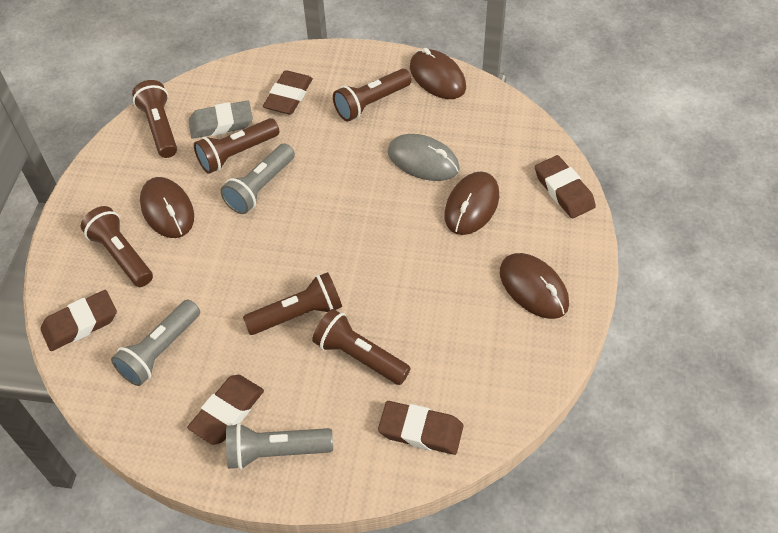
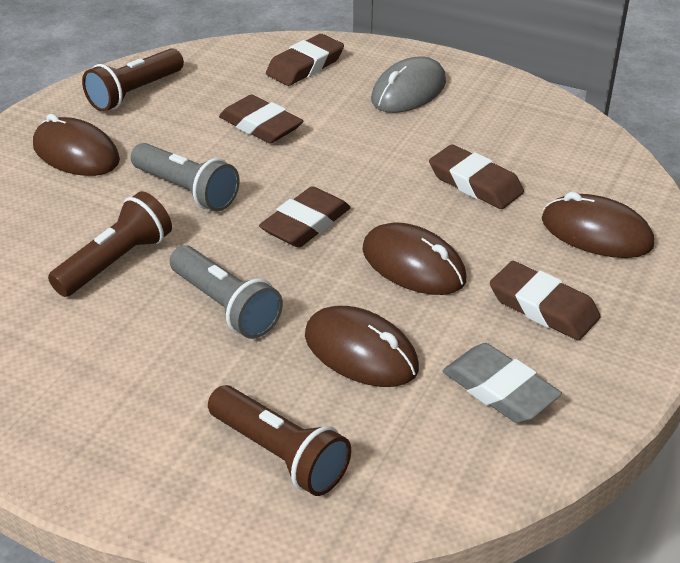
brown flashlight: [81,206,153,287] [132,80,177,158] [194,118,280,174] [243,272,342,335] [312,309,411,385] [333,69,412,122] = 6 -> [48,191,172,297] [82,48,184,112] [208,385,351,496] = 3
grey flashlight: [111,299,200,386] [220,143,295,214] [226,423,333,470] = 3 -> [131,143,240,211] [170,245,283,339] = 2

